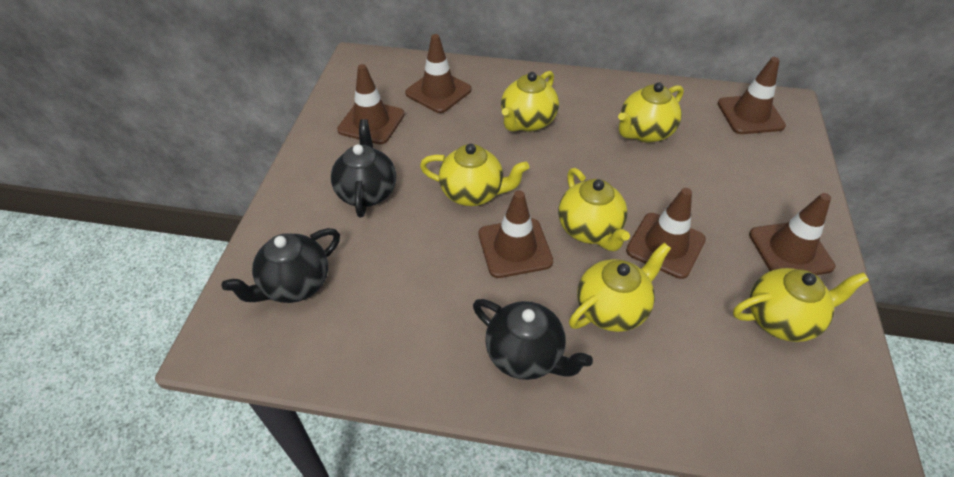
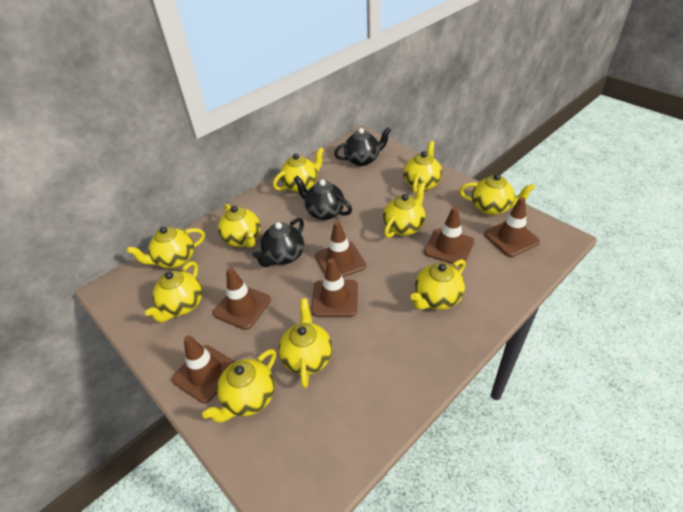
yellow teapot: [420,144,529,206] [501,71,559,132] [558,168,630,251] [569,243,671,332] [618,82,684,143] [733,268,869,342] = 6 -> [126,227,205,268] [145,261,202,323] [202,349,276,423] [218,203,261,248] [273,147,324,192] [278,298,332,388] [383,182,426,238] [403,141,442,193] [410,259,466,310] [459,174,535,215] = 10

